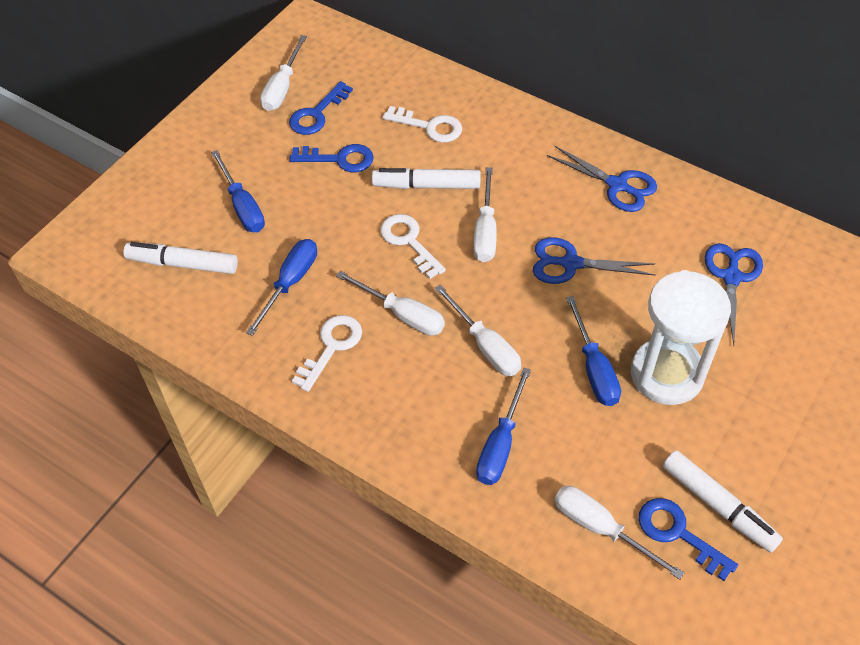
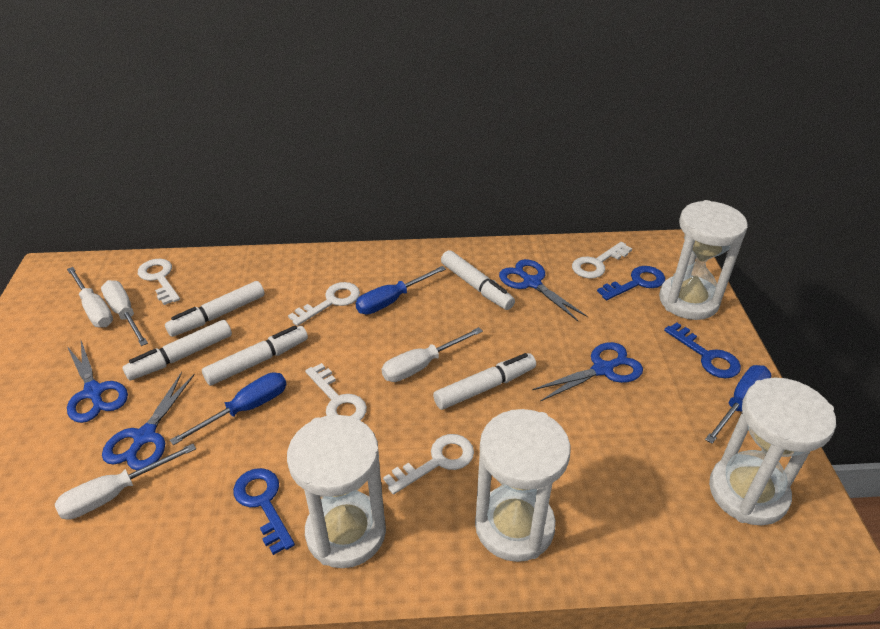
blue scissors: [533,237,655,284] [547,145,657,212] [705,243,763,345] = 3 -> [67,341,128,423] [102,372,195,470] [499,259,588,321] [532,342,643,401] = 4
blue screwdriver: [211,150,265,232] [246,239,317,336] [476,368,531,485] [566,296,621,406] = 4 -> [170,373,287,445] [355,266,446,315] [705,365,771,444] = 3
white hourglass: [631,270,731,405] = 1 -> [287,415,386,568] [475,409,571,562] [659,200,748,320] [709,377,836,526] = 4
white key: [292,315,362,392] [380,214,446,279] [383,106,462,143] = 3 -> [138,259,180,305] [288,282,360,326] [305,363,367,420] [383,434,474,495] [572,242,632,278] = 5
white marker: [123,242,238,274] [372,168,481,189] [663,450,783,553] = 3 -> [122,320,232,381] [165,281,265,337] [202,325,308,386] [433,353,536,410] [441,250,515,310] = 5
white screwdriver: [260,35,307,111] [336,271,445,336] [435,284,521,376] [473,167,497,262] [554,486,685,580] = 5 -> [55,444,196,520] [67,267,113,327] [101,280,148,346] [382,327,483,382] = 4

